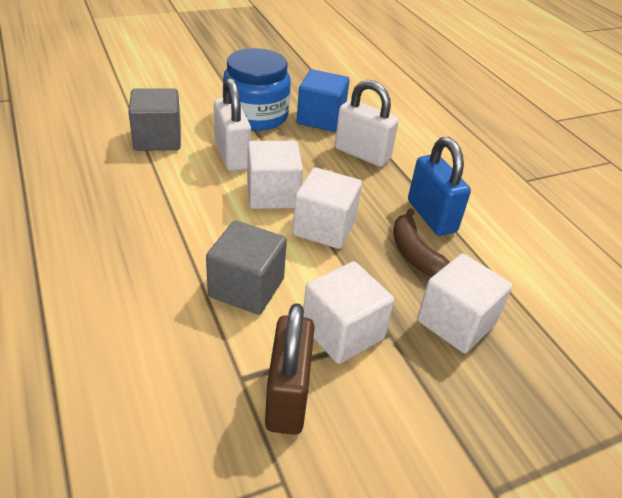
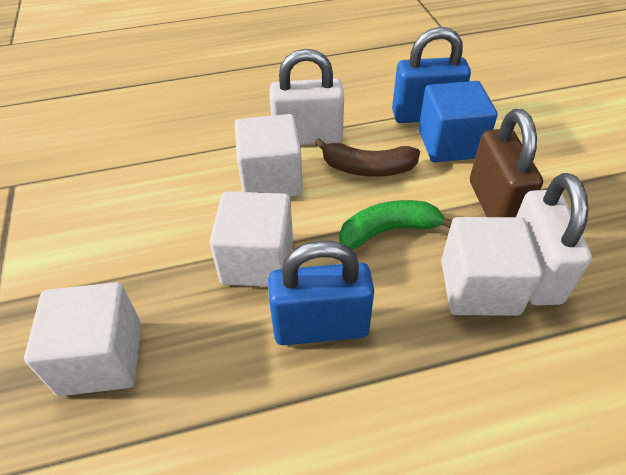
blue jar: [223,48,291,131] = 1 -> none = 0
blue padlock: [408,137,471,236] = 1 -> [268,240,374,345] [392,27,471,123] = 2
green banana: none = 0 -> [339,200,452,250] = 1
grey cube: [128,89,181,151] [206,221,287,315] = 2 -> none = 0

